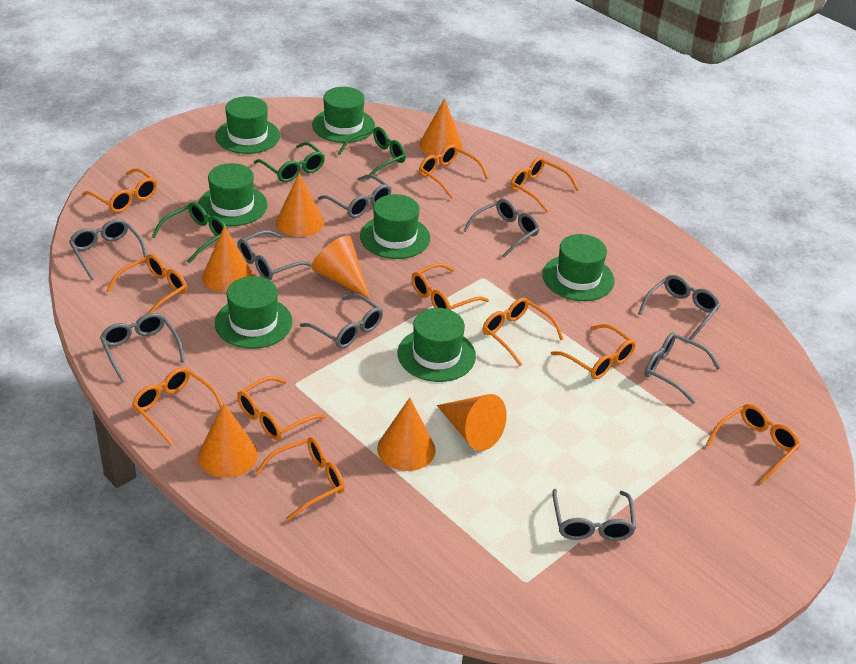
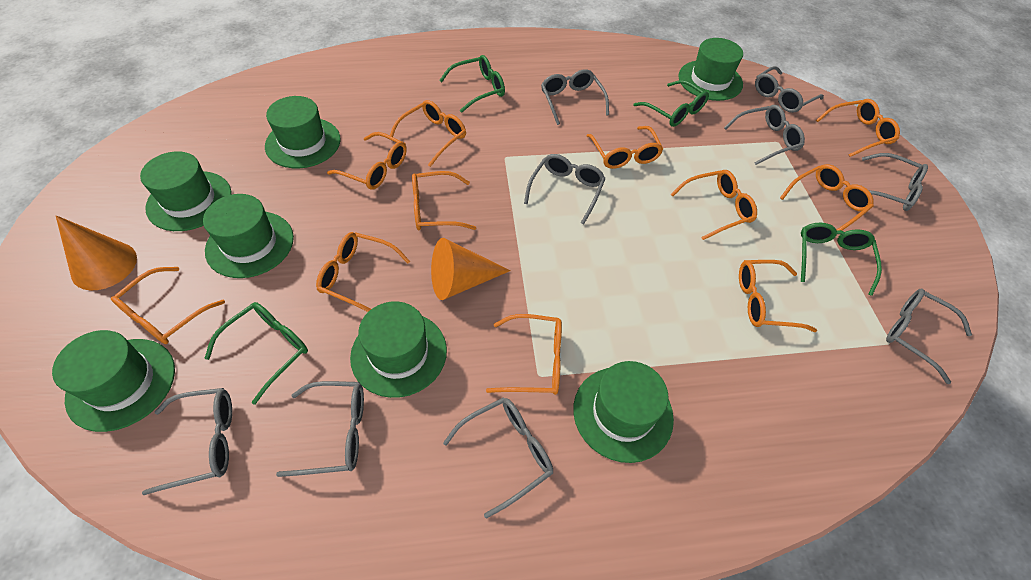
green glasses: [152,202,228,264] [254,142,325,182] [338,127,406,179] = 3 -> [204,302,308,405] [439,55,505,113] [633,80,709,127] [801,223,882,296] = 4
orange cone: [198,403,258,478] [202,226,253,293] [276,173,324,237] [311,236,371,300] [377,398,436,471] [419,98,463,156] [437,394,507,451] = 7 -> [56,215,137,290] [431,238,511,300] = 2

